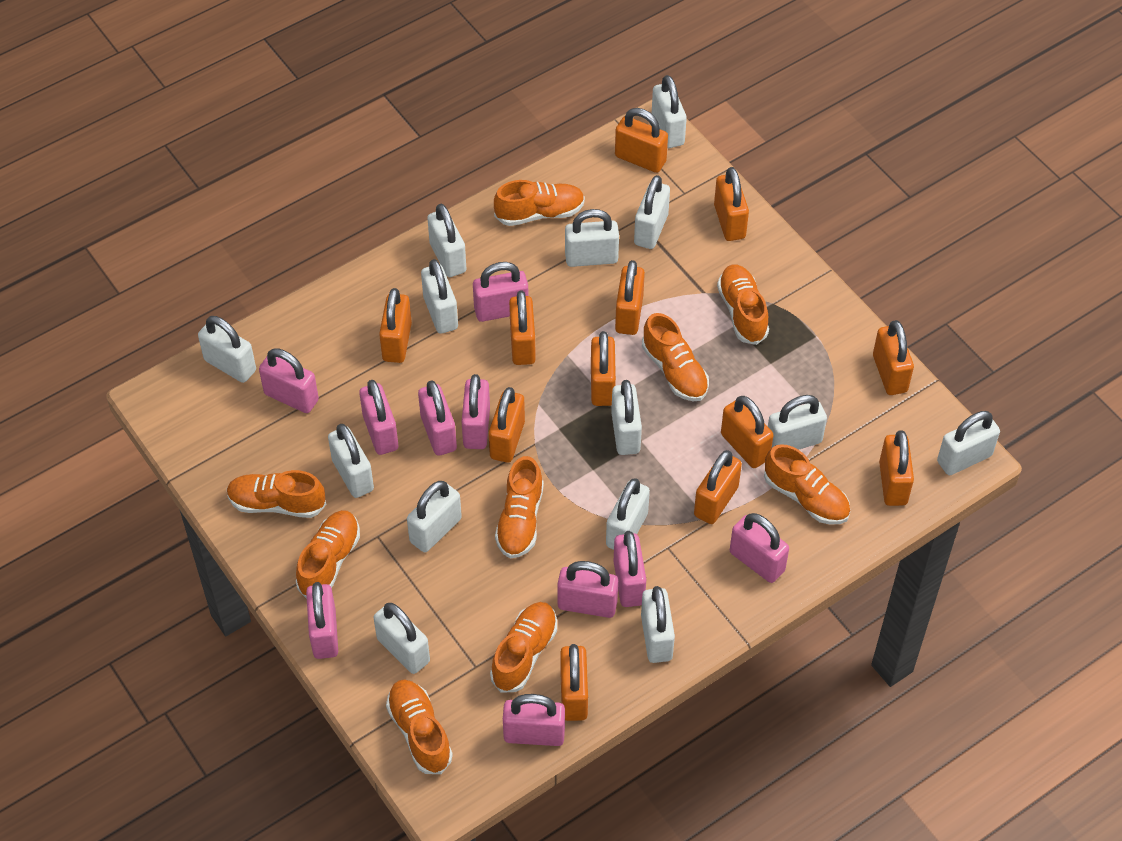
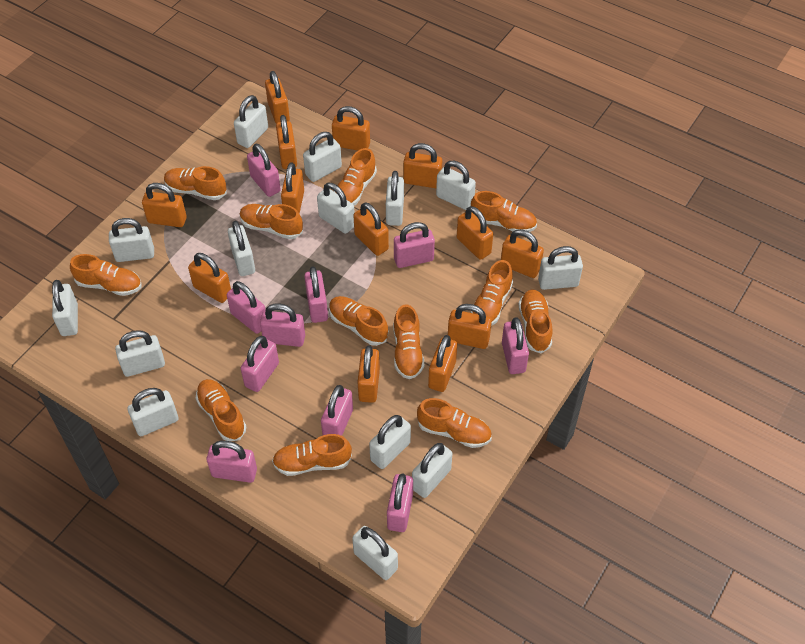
orange padlock: [379,288,412,363] [489,387,525,463] [509,290,536,365] [560,644,588,721] [591,331,616,406] [615,108,668,173] [615,260,645,335] [694,450,742,524] [714,167,749,241] [721,396,774,468] [873,320,914,395] [879,431,914,506] = 12 -> [142,183,187,227] [188,253,231,303] [265,71,290,124] [276,115,297,169] [281,162,304,214] [332,106,370,151] [353,202,389,256] [358,346,380,403] [403,143,442,188] [428,335,457,392] [448,304,492,349] [457,206,493,260] [501,229,544,278] = 13
orange shoe: [227,470,326,518] [296,510,360,599] [386,679,453,774] [490,602,557,693] [494,180,585,226] [495,456,544,558] [642,313,709,401] [717,264,769,345] [764,444,850,524] = 9 -> [70,254,142,296] [164,166,227,200] [196,379,246,441] [240,204,303,239] [272,434,352,476] [329,296,388,346] [334,148,377,206] [393,304,424,379] [417,398,492,448] [471,191,537,232] [471,260,513,326] [518,289,553,353] = 12

